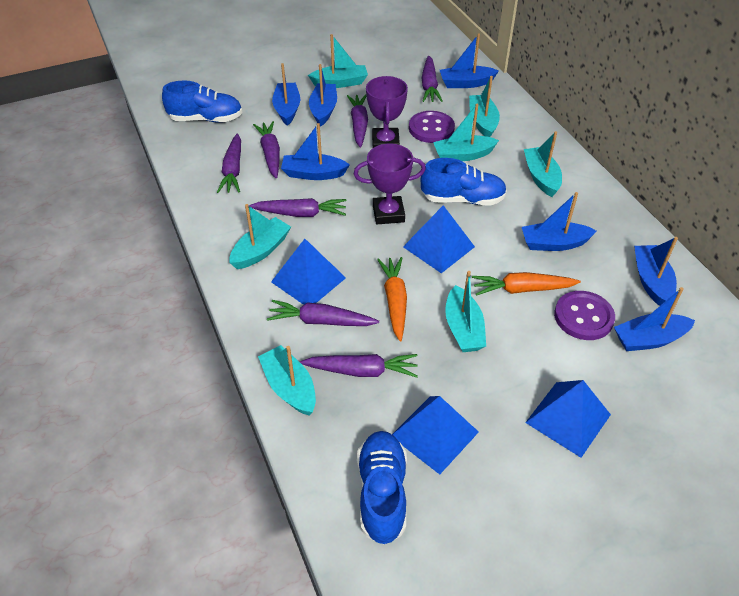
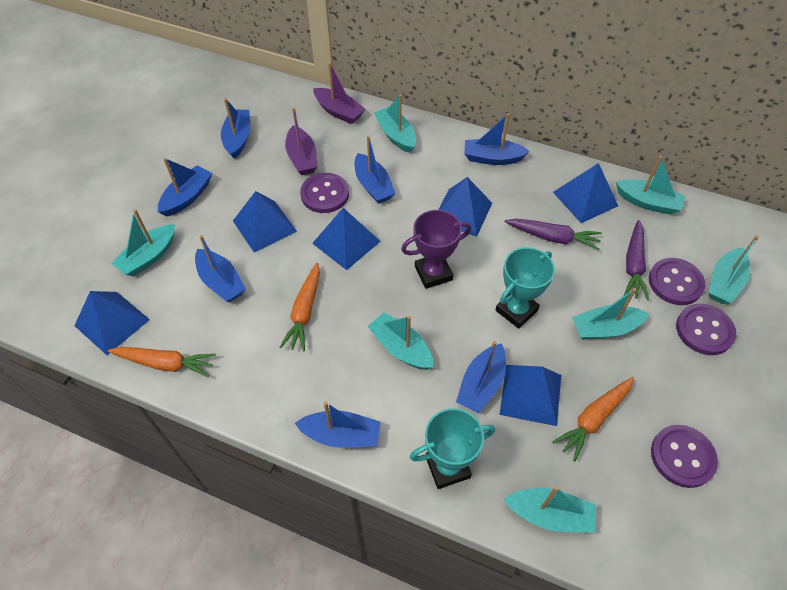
blue pyramid: [271,239,346,305] [392,396,479,475] [403,205,475,273] [525,380,611,458] = 4 -> [74,291,150,355] [233,191,297,253] [312,208,381,270] [439,177,492,237] [500,365,561,426] [553,163,618,223] = 6
blue shoe: [162,80,242,122] [357,431,407,545] [421,158,507,206] = 3 -> none = 0
orange carrot: [377,257,407,341] [472,272,581,296] = 2 -> [108,347,216,377] [280,263,320,352] [552,377,634,462] = 3
purple boat: none = 0 -> [285,107,317,175] [313,63,365,124] = 2
purple button: [409,111,455,143] [554,291,615,340] = 2 -> [300,173,349,213] [649,258,705,305] [651,425,718,488] [676,304,736,355] = 4
purple carrot: [217,133,241,193] [249,198,347,217] [253,121,280,178] [267,300,379,326] [300,354,418,378] [347,95,368,148] [421,55,443,102] = 7 -> [505,219,602,251] [624,220,649,301] = 2
purple trophy: [354,144,426,224] [366,76,408,148] = 2 -> [401,210,471,289] = 1
turquoise trophy: none = 0 -> [410,408,495,489] [496,247,555,329] = 2

